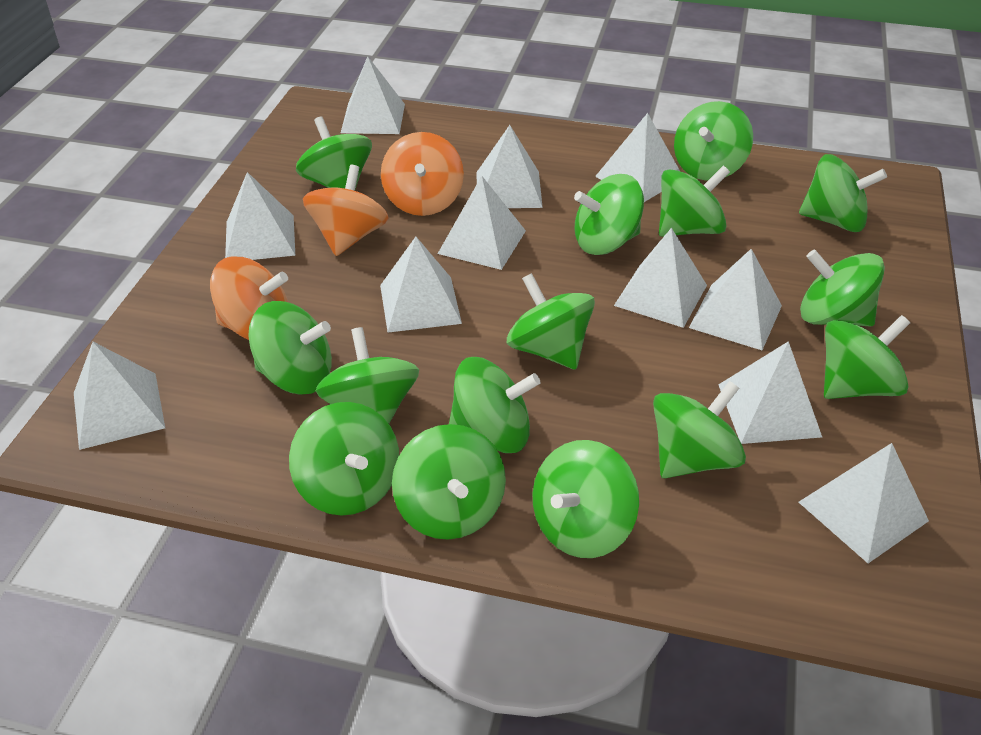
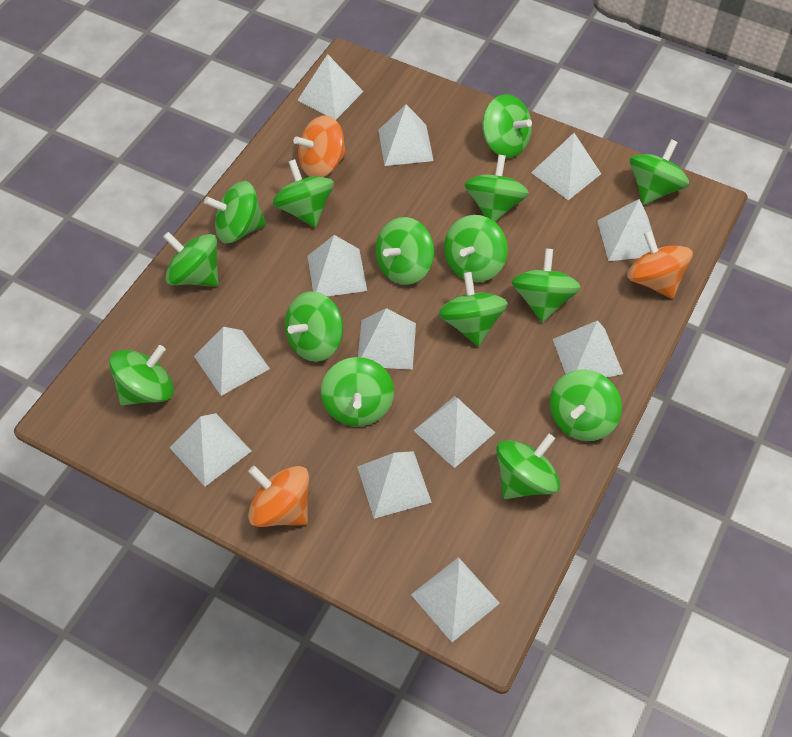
white pyramid: [74,342,165,450] [225,172,295,260] [341,56,405,134] [380,237,462,333] [438,176,526,270] [476,125,543,208] [595,113,680,202] [614,228,707,328] [689,249,782,350] [718,341,822,444] [799,443,929,563] = 11 -> [170,413,251,487] [194,327,270,396] [297,54,364,120] [308,235,367,296] [357,451,432,519] [358,308,416,370] [378,104,434,166] [411,557,500,642] [413,396,495,468] [531,133,601,200] [553,320,623,377] [597,199,656,261] = 12

